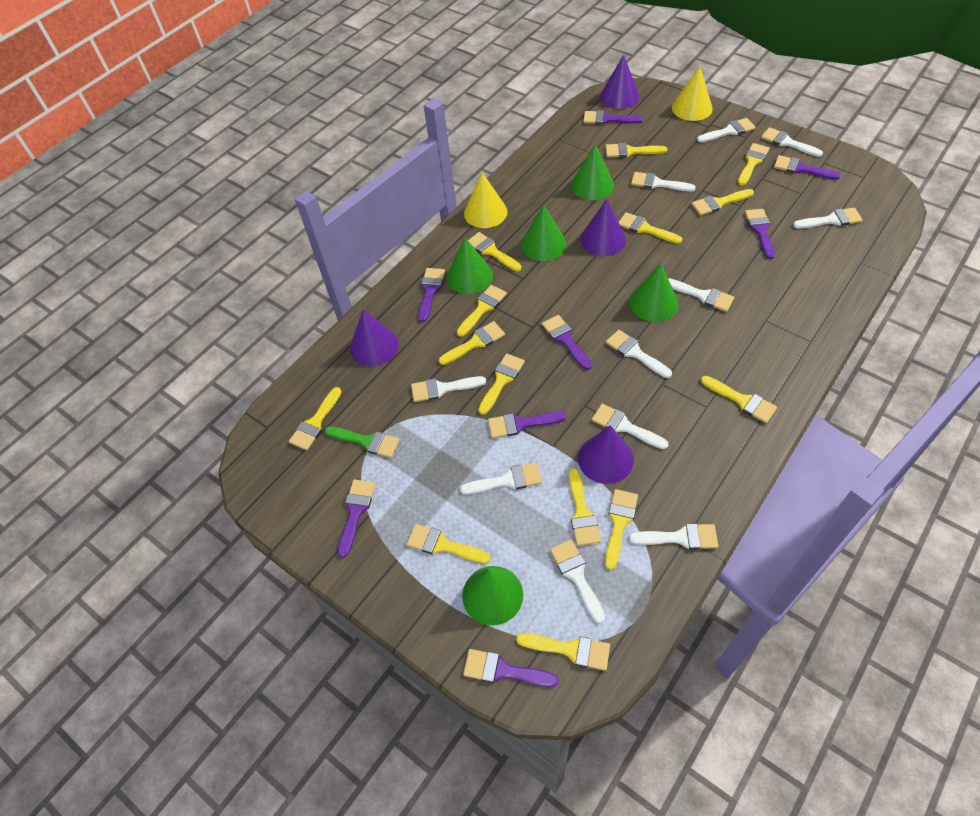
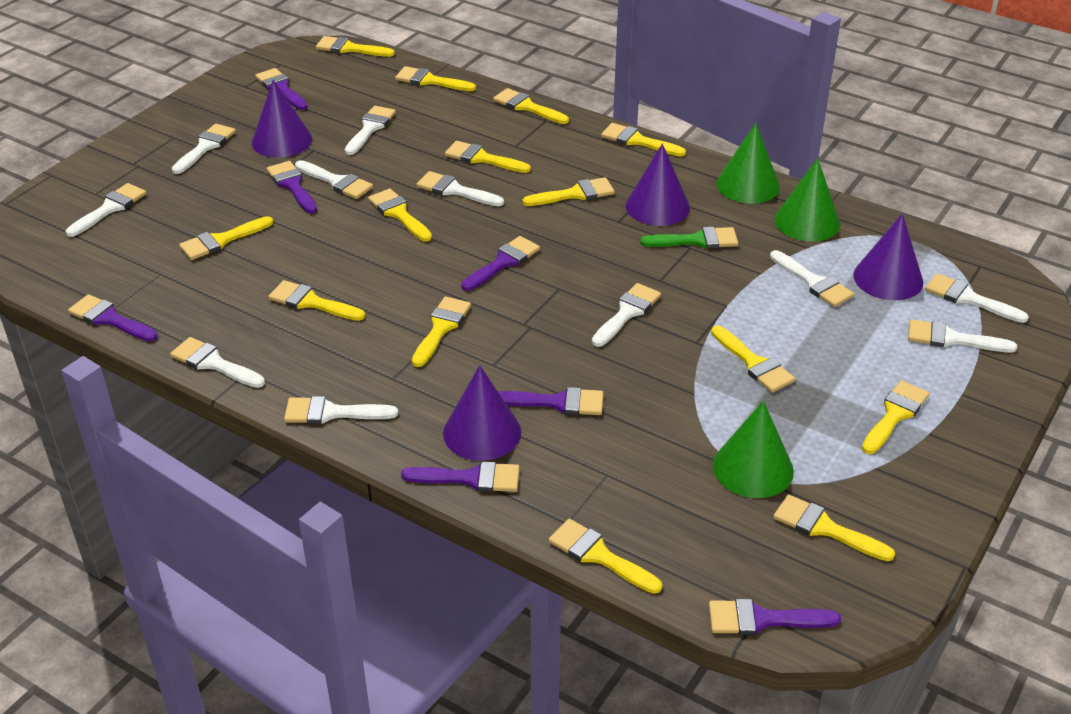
green cone: [447,237,493,294] [462,566,523,626] [521,204,567,261] [571,144,614,200] [629,264,678,322] = 5 -> [713,401,794,498] [717,123,780,204] [774,158,840,242] = 3
purple brush: [338,480,375,558] [418,268,445,322] [463,649,558,687] [488,412,566,438] [542,315,592,370] [583,110,643,125] [745,209,775,259] [774,155,841,180] = 8 -> [68,294,158,342] [255,68,307,110] [267,161,317,213] [401,461,520,492] [461,236,540,291] [499,387,604,415] [709,599,841,635] = 7
yellow cone: [464,172,508,228] [672,66,713,121] = 2 -> none = 0

